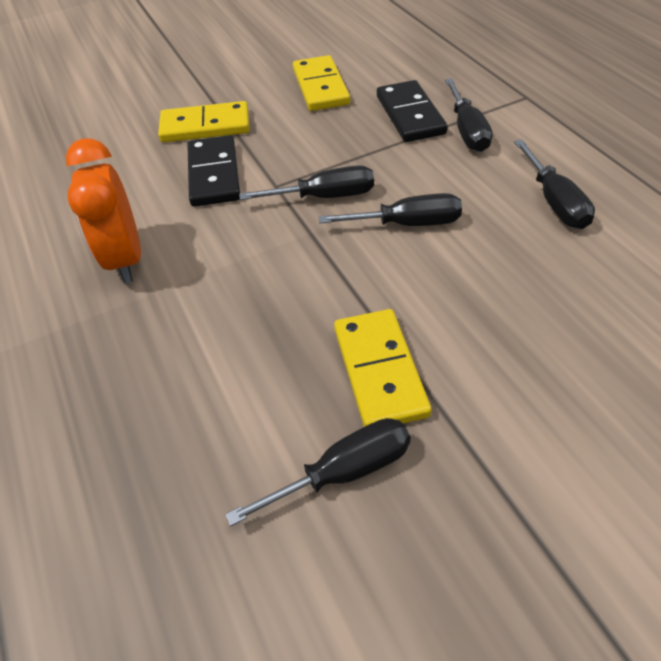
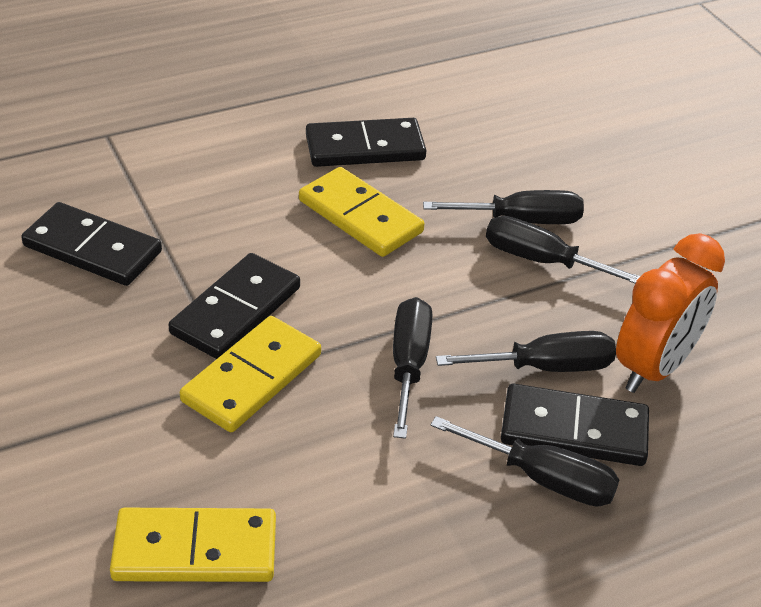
black domino: [187,135,240,207] [377,80,448,142] = 2 -> [21,202,162,286] [169,253,300,359] [306,118,426,167] [501,383,649,466] = 4

